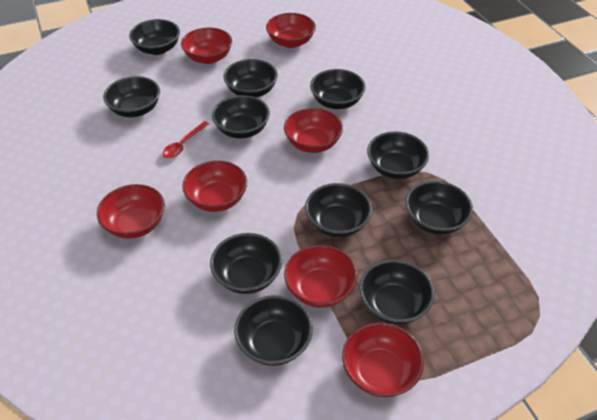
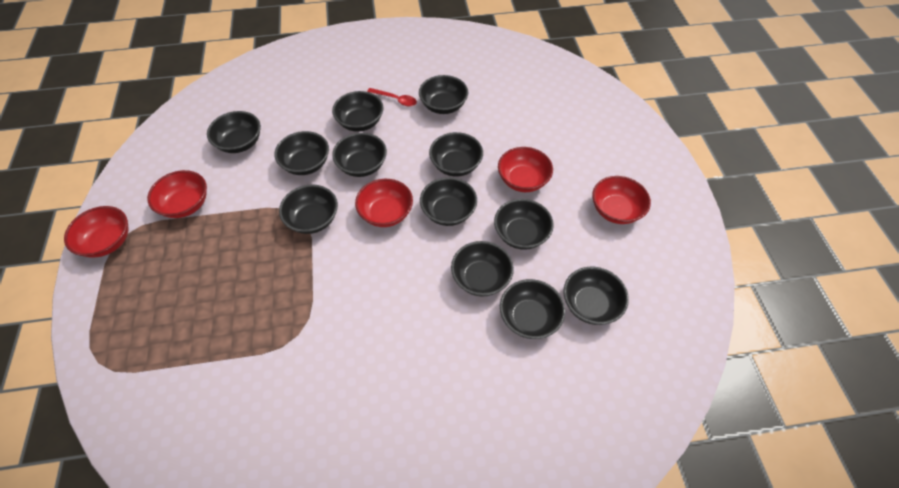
black bowl: [103,76,160,117] [129,19,180,55] [210,233,282,294] [212,95,270,138] [223,59,278,98] [234,295,313,366] [305,183,372,237] [310,69,366,109] [359,260,435,325] [367,131,429,179] [406,181,473,235] = 11 -> [207,111,261,153] [274,131,329,175] [279,185,338,234] [332,91,384,132] [332,133,387,177] [419,75,468,114] [420,177,477,226] [429,132,483,177] [451,241,514,297] [494,199,554,250] [500,279,565,339] [563,267,629,325] = 12
red bowl: [97,184,165,239] [181,28,232,64] [182,161,247,212] [266,13,316,48] [284,108,343,153] [284,245,358,308] [342,322,424,397] = 7 -> [64,206,128,258] [147,170,207,218] [355,179,413,227] [498,147,553,192] [592,176,651,224] = 5

